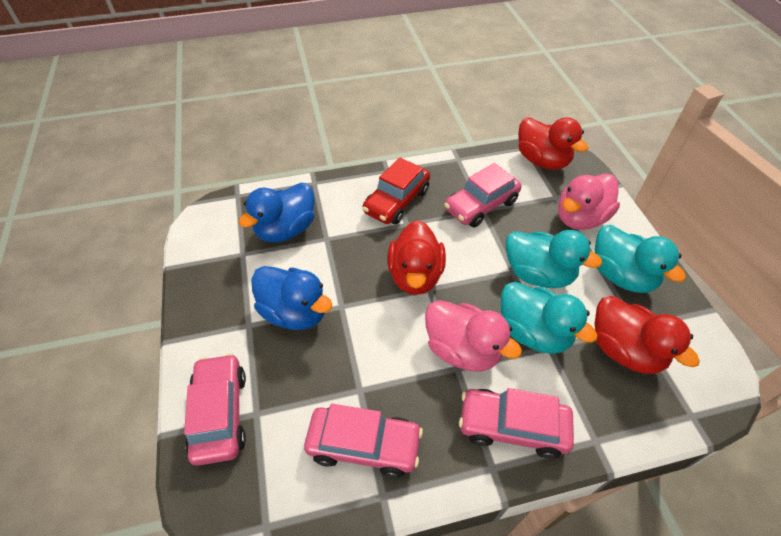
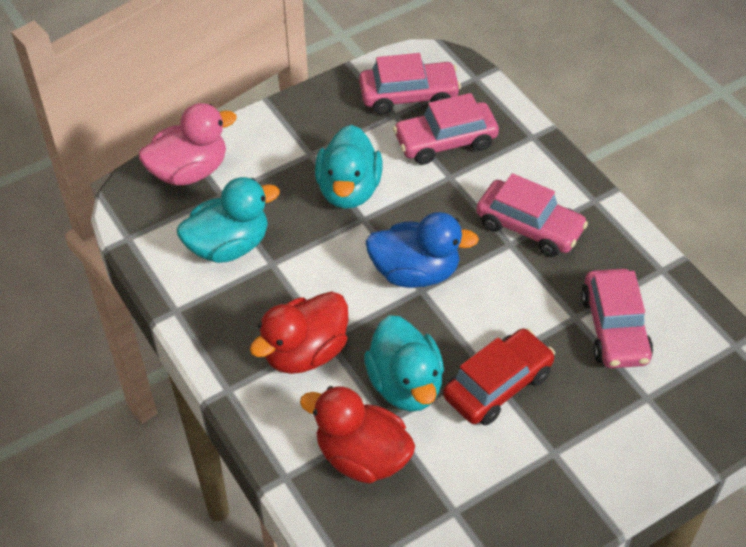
blue duck: [238,183,315,242] [251,266,333,330] = 2 -> [365,212,479,288] = 1
pink duck: [425,300,522,372] [558,173,620,230] = 2 -> [139,103,237,185] = 1
red duck: [387,220,446,295] [518,117,588,170] [594,296,700,374] = 3 -> [250,291,348,374] [300,386,415,484] = 2

